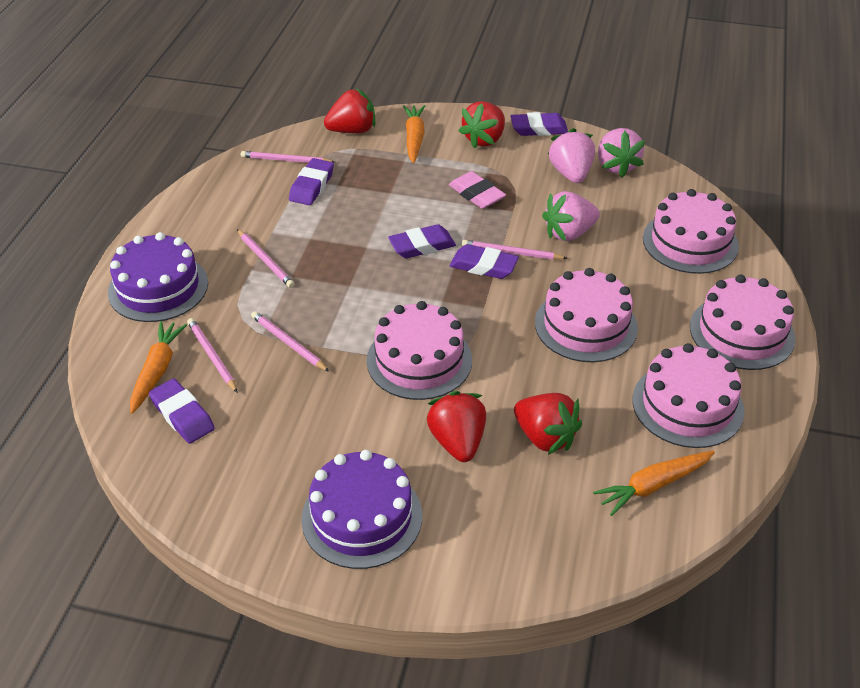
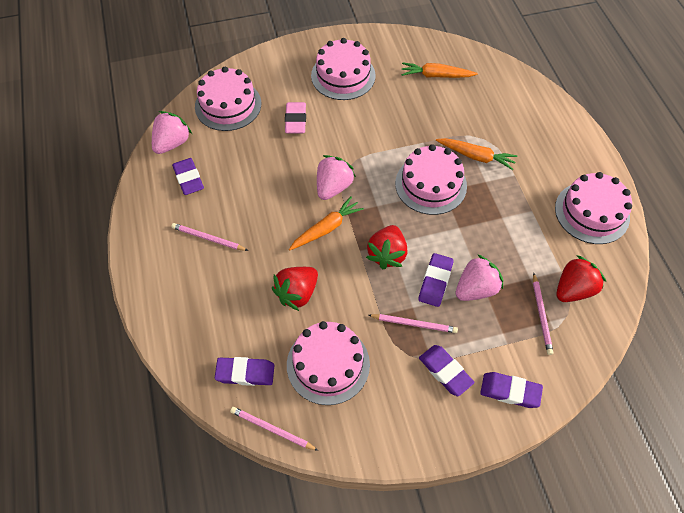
pink pencil: [187,318,238,393] [237,229,294,288] [241,151,335,163] [251,311,329,372] [462,240,567,260] = 5 -> [171,223,249,251] [230,407,319,451] [368,314,458,333] [533,273,553,355] = 4
purple cake: [108,232,208,322] [301,450,422,569] = 2 -> none = 0
red strawberry: [324,88,375,133] [426,391,486,462] [459,101,505,149] [514,393,582,455] = 4 -> [272,267,318,311] [366,225,407,269] [556,255,606,302] = 3

